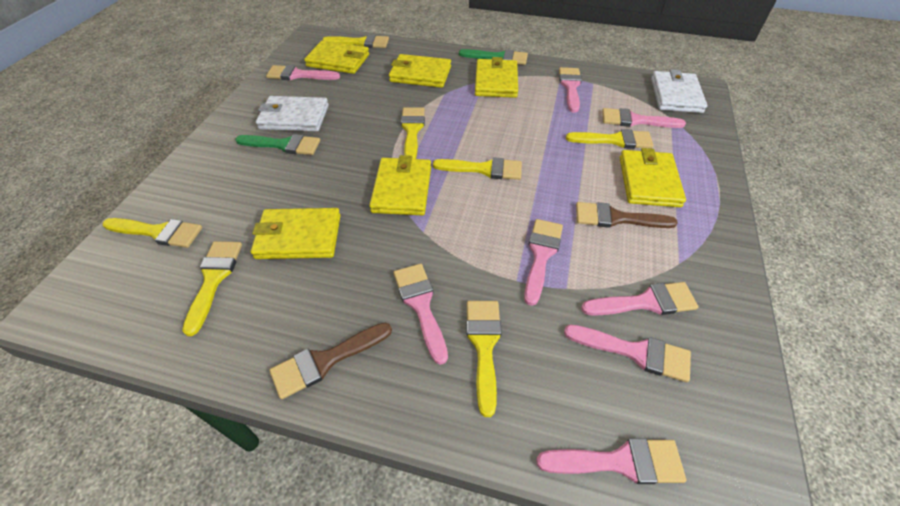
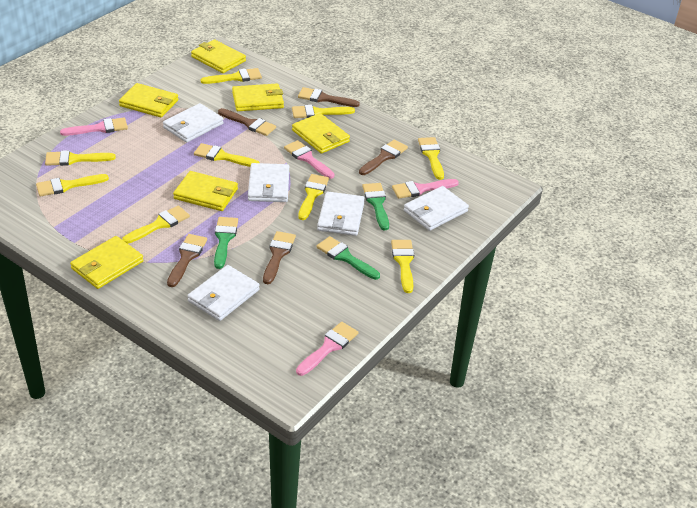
brown brush: [269,323,392,399] [576,202,678,228] = 2 -> [167,234,207,287] [218,108,276,136] [263,231,296,284] [298,87,360,107] [359,140,408,175] = 5
green brush: [235,134,320,155] [459,49,528,65] = 2 -> [214,217,238,269] [317,236,380,280] [362,183,389,230] = 3
pink brush: [266,65,340,80] [394,264,448,365] [524,219,563,306] [536,438,686,484] [559,67,582,113] [564,324,691,382] [581,282,698,316] [602,108,686,128] = 8 -> [60,118,128,136] [284,140,334,179] [296,322,358,376] [392,179,459,199] = 4
white wallet: [256,96,329,131] [651,69,707,113] = 2 -> [163,103,224,143] [187,265,260,321] [248,163,289,202] [317,191,365,236] [404,186,469,231] = 5
yellow brush: [103,218,202,248] [182,241,242,336] [322,35,389,48] [401,107,425,159] [433,157,522,180] [466,301,502,417] [566,129,653,149] = 7 -> [36,174,109,196] [45,150,116,166] [122,206,190,244] [194,143,259,167] [200,68,262,84] [292,105,355,118] [298,174,329,220] [391,240,414,293] [418,137,444,180] = 9

